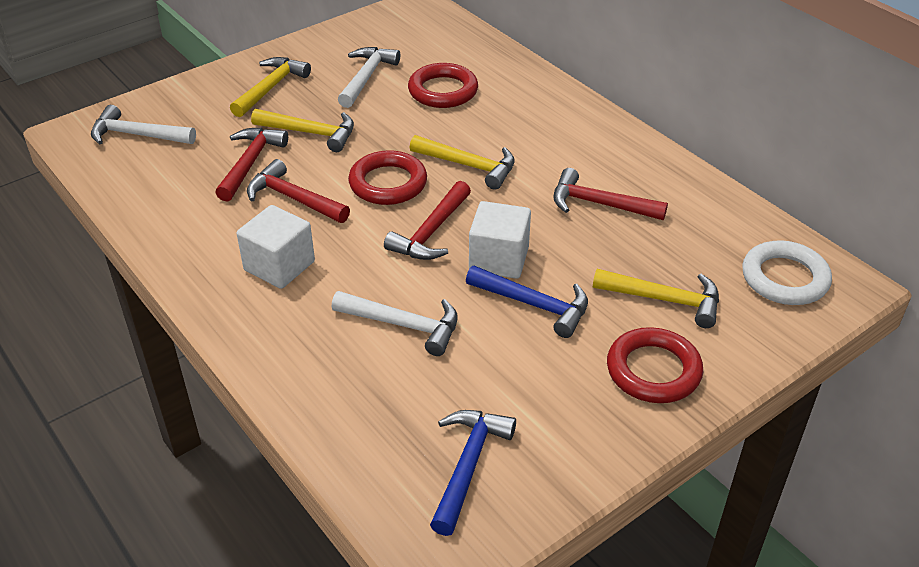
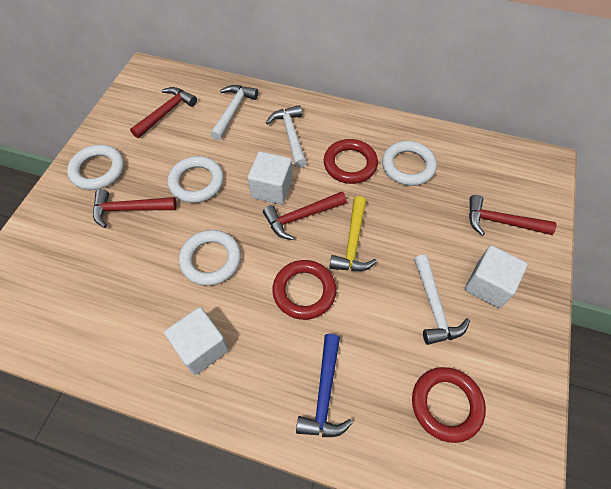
blue hammer: [430,410,516,536] [466,266,588,338] = 2 -> [296,334,353,437] = 1
white cube: [237,205,315,289] [469,201,531,279] = 2 -> [164,307,229,375] [248,151,293,205] [465,245,528,309] = 3
white ring: [742,240,832,305] = 1 -> [67,145,124,190] [167,156,224,203] [179,230,241,286] [382,141,437,186] = 4
yellow hammer: [230,57,311,117] [251,109,354,152] [410,135,515,190] [593,269,719,328] = 4 -> [329,196,377,271] = 1

